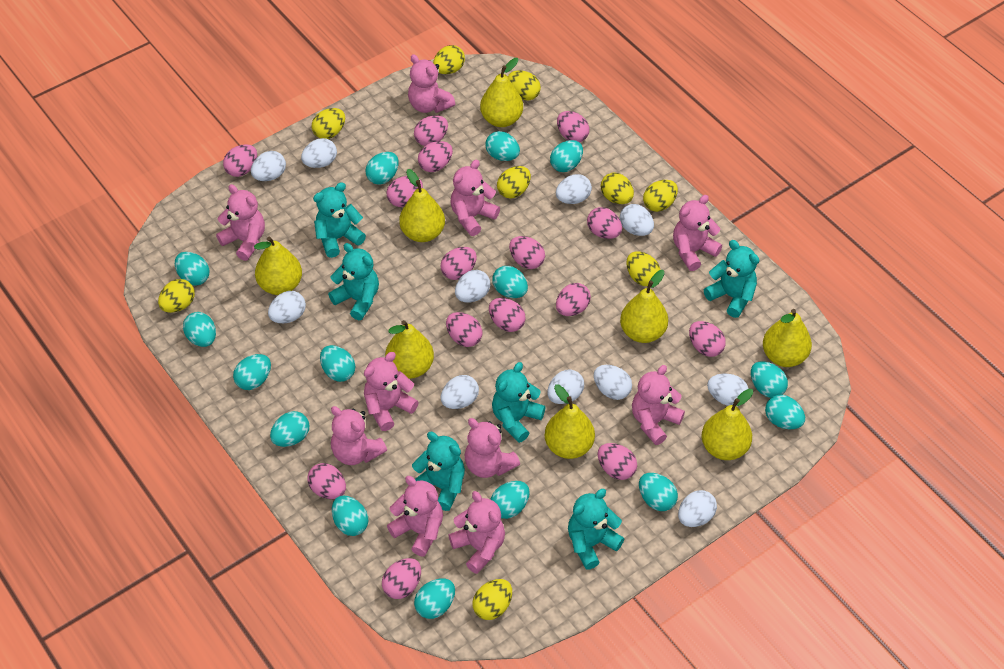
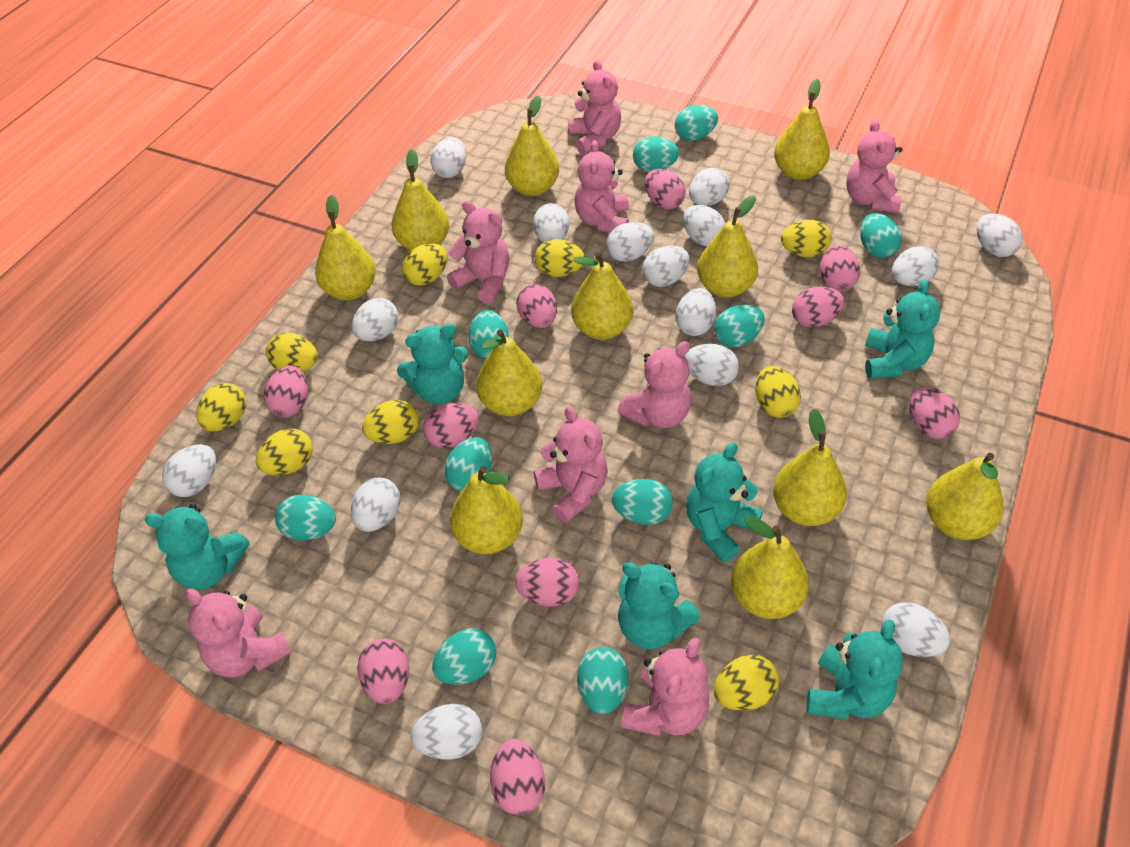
pink egg: [223,144,257,177] [307,463,346,499] [382,558,421,599] [387,176,423,207] [414,115,448,146] [418,141,453,172] [441,247,477,280] [446,312,482,347] [489,298,526,332] [509,236,545,269] [556,283,591,316] [557,111,589,142] [587,207,622,239] [598,443,637,480] [689,321,726,357] = 15 -> [264,366,308,417] [357,639,409,704] [423,403,479,448] [490,739,545,815] [514,558,579,607] [516,284,557,328] [645,169,686,209] [792,286,844,328] [820,245,860,292] [909,387,960,439] = 10
pink teddy bear: [216,184,265,261] [331,406,387,465] [364,352,419,431] [387,476,443,556] [408,54,455,113] [449,491,505,574] [451,160,500,236] [465,418,520,478] [632,365,685,445] [673,195,722,271] = 10 -> [186,589,292,677] [447,201,510,304] [534,406,608,523] [568,59,621,154] [574,140,629,233] [618,341,692,428] [621,638,709,736] [846,119,902,213] = 8
turquoise egg: [175,252,210,286] [183,312,216,347] [233,354,271,390] [270,411,309,447] [320,345,355,382] [332,495,368,536] [366,152,399,185] [414,578,455,619] [485,131,520,161] [490,481,530,519] [492,266,528,298] [550,140,583,172] [639,473,678,511] [751,361,788,398] [765,395,805,429] = 15 -> [275,495,336,541] [432,629,496,685] [444,437,492,491] [468,310,509,359] [577,647,629,714] [612,479,673,525] [633,136,679,172] [675,105,718,141] [714,305,765,347] [860,213,902,258] = 10
white egg: [251,151,286,181] [268,291,306,323] [301,138,337,168] [441,375,479,409] [455,270,490,302] [547,370,584,404] [556,174,592,204] [594,365,632,400] [620,204,654,236] [678,490,717,527] [707,374,749,406] = 11 -> [162,444,216,497] [351,478,401,532] [352,298,398,341] [411,704,482,760] [431,137,466,178] [533,203,569,243] [606,222,654,262] [642,246,690,287] [676,288,716,336] [683,205,725,246] [685,344,739,386] [689,168,729,206] [881,602,950,657] [892,246,939,286] [976,213,1023,257] = 15
yellow pear: [254,237,302,295] [385,320,434,379] [399,169,445,242] [480,58,523,127] [545,384,595,459] [620,270,668,343] [702,389,753,460] [763,309,812,367] = 8 -> [315,194,376,300] [391,149,449,251] [450,466,523,554] [476,330,542,416] [505,95,559,196] [571,252,633,340] [697,195,758,298] [731,516,809,619] [773,408,847,526] [774,79,830,180] [926,453,1004,540] = 11

